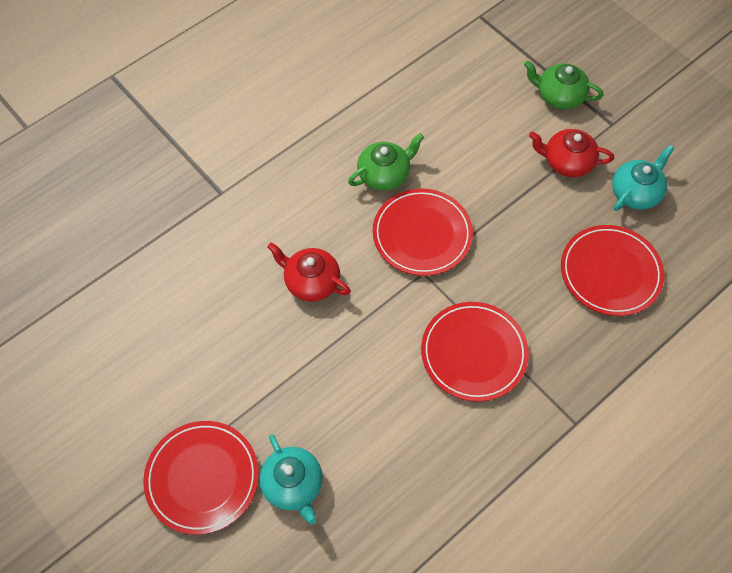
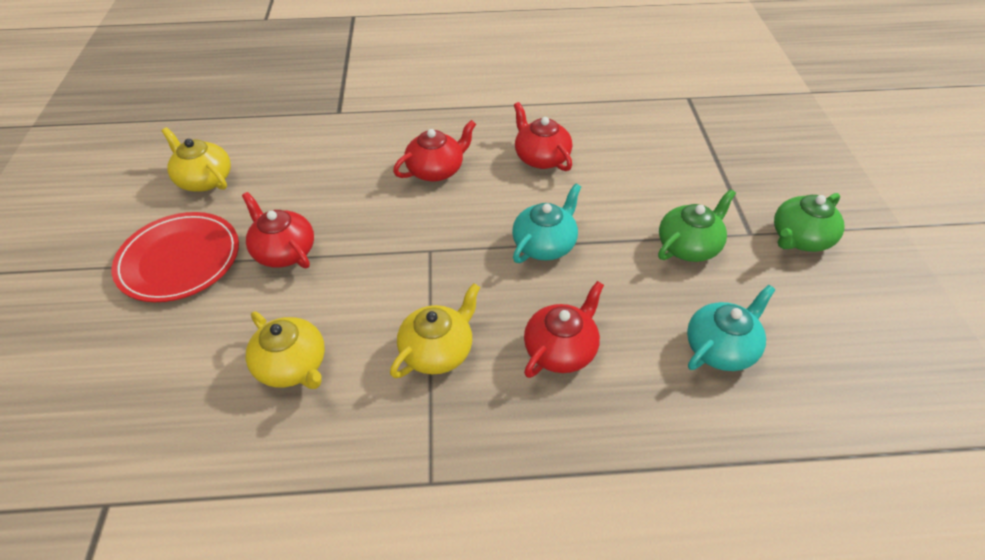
red plate: [143,421,259,535] [373,188,473,276] [421,302,529,402] [561,225,664,316] = 4 -> [112,212,239,302] = 1
red teapot: [267,242,351,302] [529,129,614,177] = 2 -> [242,192,314,268] [393,120,476,182] [514,102,572,171] [524,281,604,378] = 4
yellow teapot: none = 0 -> [162,127,231,192] [246,312,325,389] [390,283,481,378] = 3

